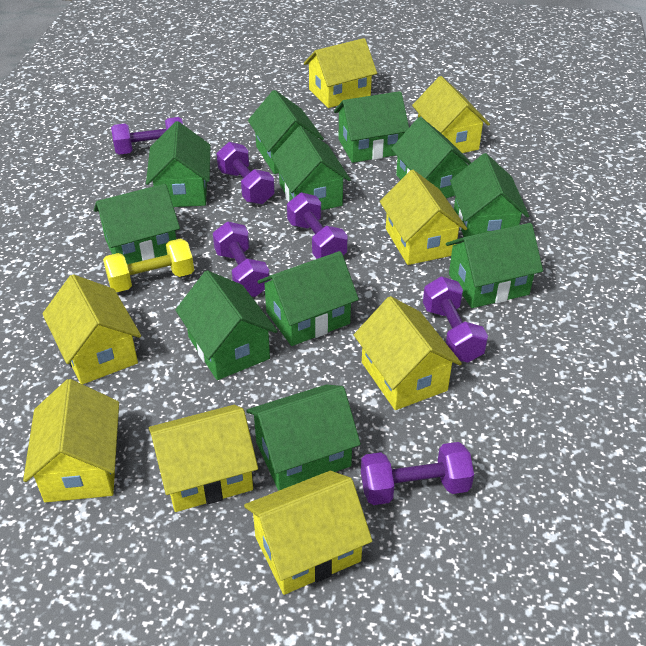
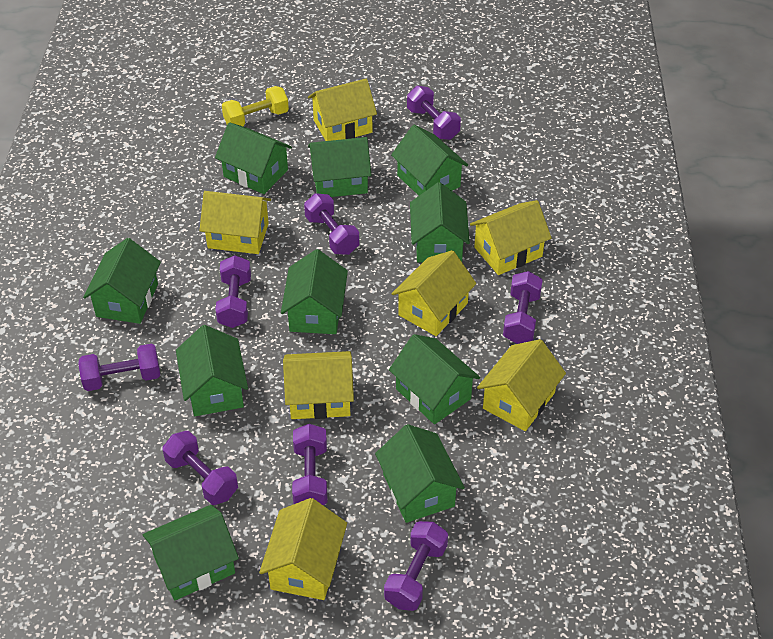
green house: [94,184,180,264] [146,121,210,207] [175,270,277,380] [246,384,361,491] [248,90,324,174] [258,251,359,346] [271,126,351,210] [334,91,409,163] [391,117,472,198] [446,223,543,308] [450,153,529,237] = 11 -> [83,238,161,324] [143,505,239,601] [176,325,248,416] [215,122,292,194] [281,249,348,334] [308,137,372,197] [375,424,465,523] [389,334,480,424] [391,125,468,196] [410,182,470,263] = 10
purple dumbbell: [111,117,183,154] [213,222,270,297] [216,142,275,204] [287,192,348,259] [361,442,474,505] [423,277,488,363] = 6 -> [78,344,160,391] [162,431,238,505] [215,255,251,328] [292,424,327,505] [304,193,360,255] [384,521,448,611] [407,86,461,140] [503,271,543,344] = 8
yellow house: [23,379,119,503] [42,274,141,384] [149,405,258,512] [244,471,372,595] [304,38,377,108] [354,296,462,410] [380,170,467,265] [412,76,490,153] = 8 -> [199,191,271,254] [259,498,347,600] [283,351,354,419] [308,78,377,141] [391,250,476,336] [470,200,552,275] [477,339,566,431] = 7

